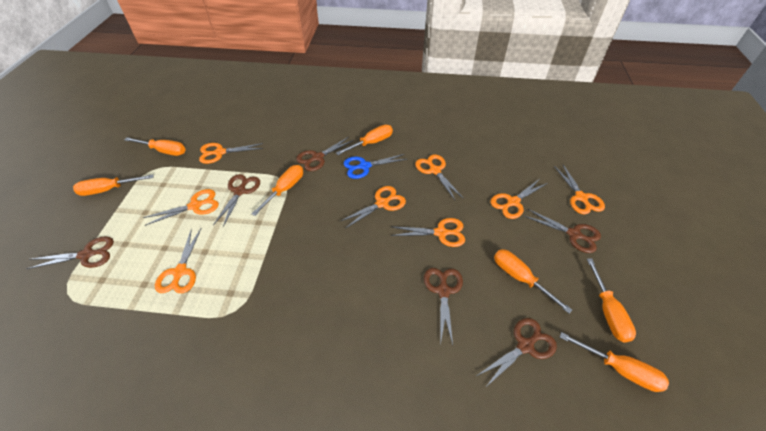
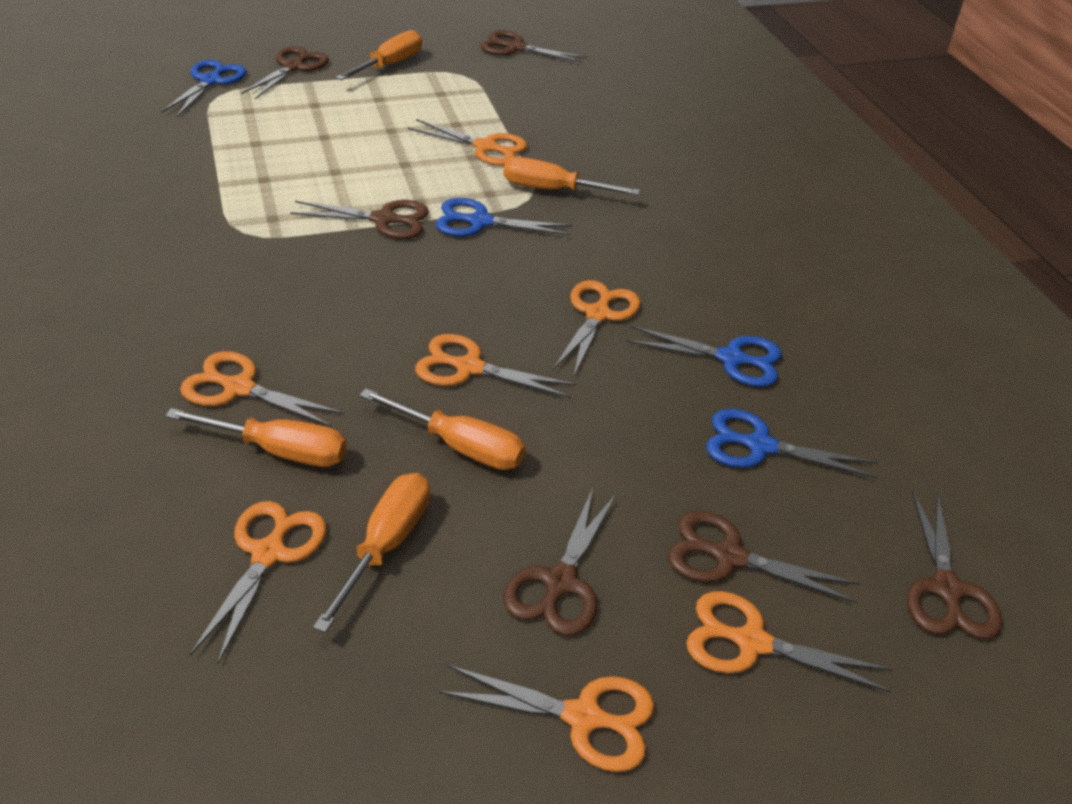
blue scissors: [343,154,407,179] = 1 -> [161,60,246,117] [435,198,572,237] [627,326,782,387] [706,409,878,478] = 4
orange scissors: [143,189,219,226] [155,228,201,293] [199,143,263,164] [339,186,406,229] [391,218,465,247] [415,154,463,200] [491,179,548,219] [554,165,605,215] = 8 -> [180,351,344,427] [190,501,326,664] [408,119,527,166] [415,334,577,398] [438,665,655,772] [553,280,640,378] [686,591,893,693] = 7
orange screwdriver: [73,174,154,196] [124,137,186,156] [251,165,303,216] [336,125,393,155] [494,249,572,313] [560,332,669,392] [587,258,636,343] = 7 -> [165,408,347,467] [313,473,430,633] [336,30,422,80] [360,389,525,470] [504,157,640,195] = 5

